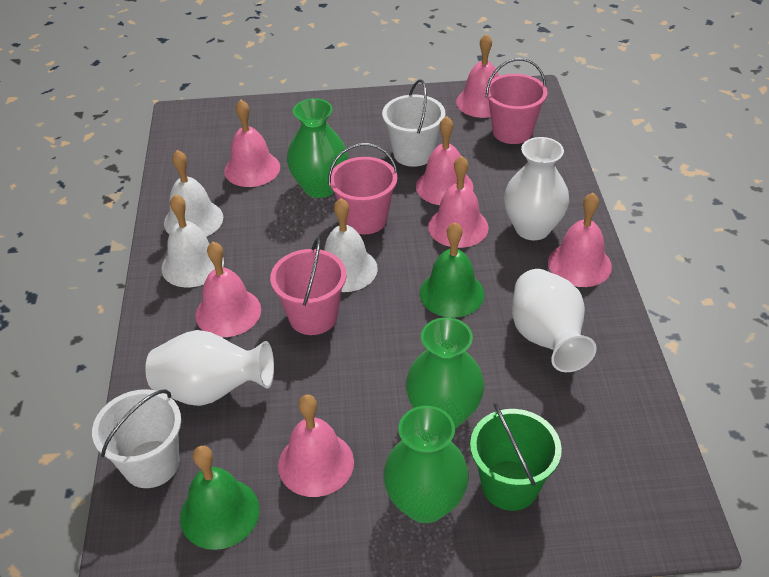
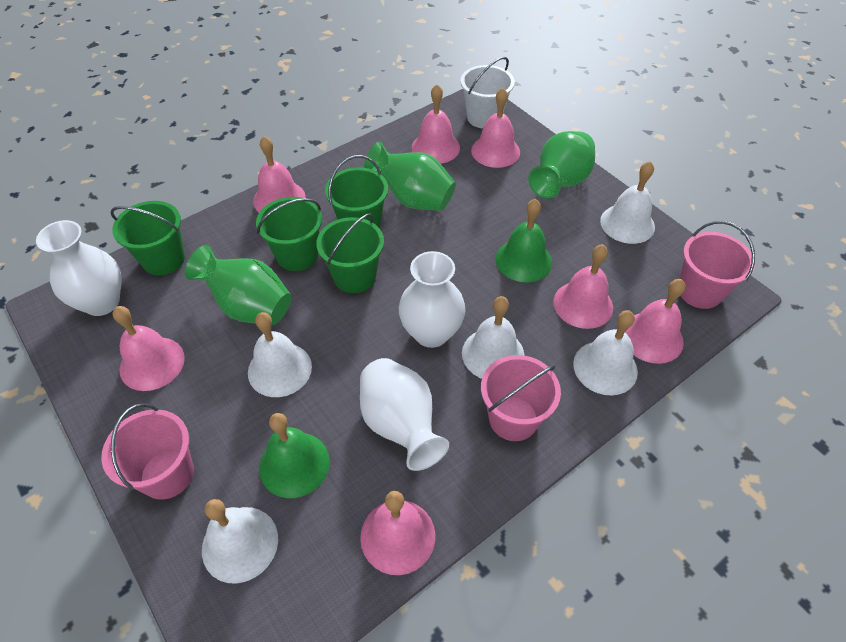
green bucket: [470,403,562,511] = 1 -> [110,201,185,275] [256,197,322,271] [316,213,384,293] [325,155,388,228] = 4
white bell: [161,194,224,288] [164,150,223,237] [324,198,378,292] = 3 -> [202,499,278,584] [248,312,312,397] [462,296,525,379] [573,310,638,395] [600,161,655,244] = 5
white bucket: [92,389,181,488] [382,79,445,167] = 2 -> [460,57,515,128] = 1

